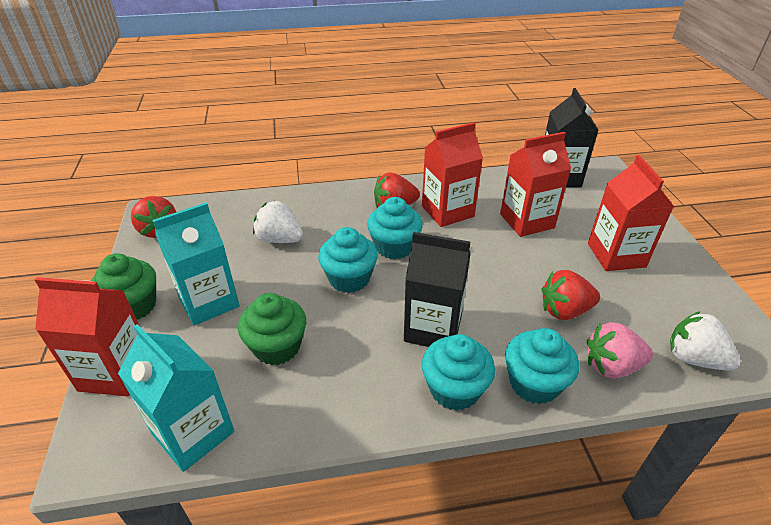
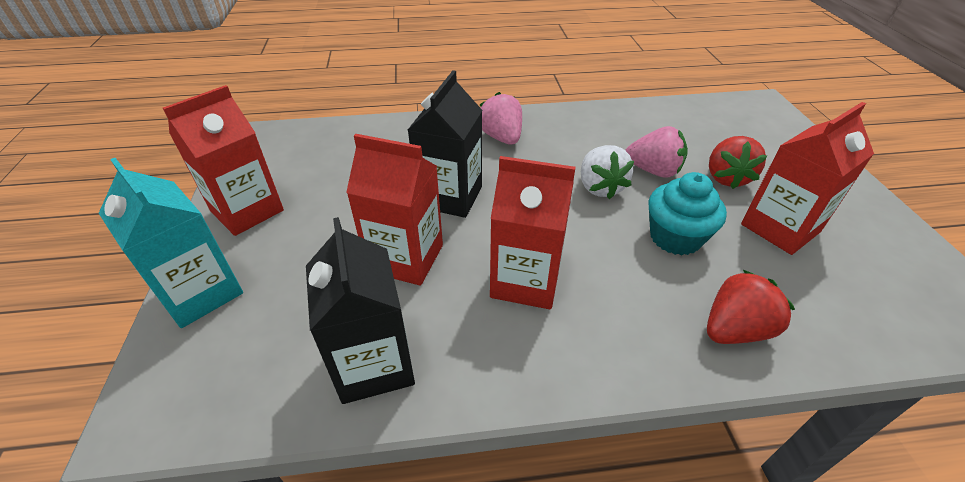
green cupcake: [91,253,156,320] [238,293,306,365] = 2 -> none = 0
pink strawberry: [587,322,653,379] = 1 -> [480,92,522,145] [625,126,688,178] = 2
red strawberry: [131,196,176,238] [374,172,420,208] [541,270,600,320] = 3 -> [707,270,795,344] [709,136,767,189] = 2
turquoise carton: [118,324,234,472] [152,202,240,326] = 2 -> [99,158,243,328] = 1
turquoise cupcake: [318,227,378,293] [367,197,423,259] [422,334,495,411] [505,328,579,404] = 4 -> [649,172,727,255] = 1
white strawberry: [253,201,303,243] [670,311,740,371] = 2 -> [581,145,634,199] = 1

